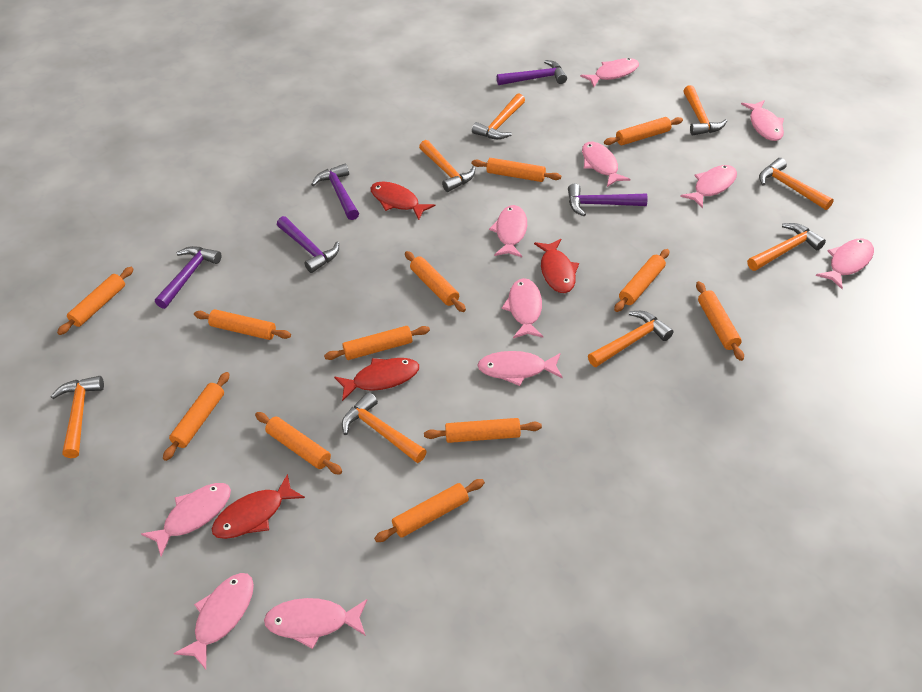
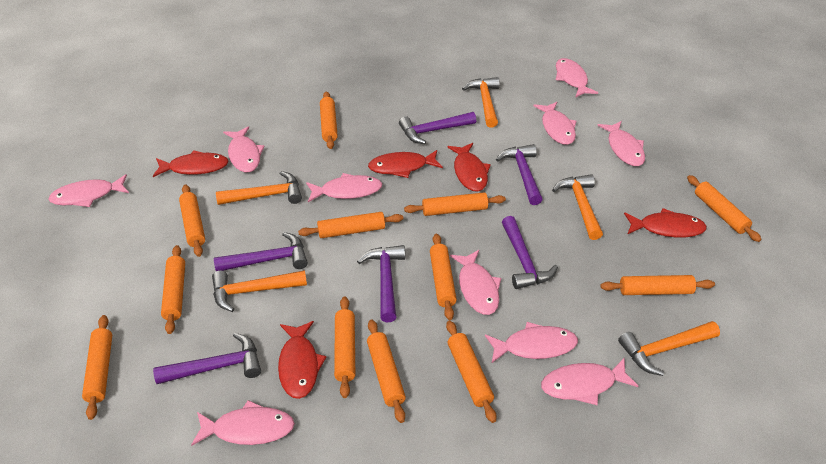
orange hammer: [51,376,104,458] [342,392,427,463] [419,140,475,192] [472,93,525,139] [588,311,674,367] [683,85,727,136] [747,223,826,271] [759,158,834,210] = 8 -> [212,270,307,312] [216,171,302,205] [462,77,500,128] [552,174,603,240] [618,321,720,376] = 5
pink fish: [141,483,231,556] [173,573,254,669] [264,598,367,649] [477,351,562,386] [489,205,527,257] [501,278,543,338] [580,58,639,87] [582,141,631,187] [680,165,737,208] [741,100,784,141] [816,239,874,289] = 11 -> [48,174,129,207] [191,400,295,446] [223,126,265,172] [306,173,382,202] [450,250,501,315] [485,322,578,364] [534,102,576,145] [541,358,638,405] [556,58,598,98] [597,121,645,166] = 10
purple hammer: [155,246,221,309] [277,216,339,273] [311,163,359,220] [497,60,567,85] [568,184,647,216] = 5 -> [153,333,261,384] [214,232,308,271] [357,245,405,322] [399,112,476,144] [496,144,543,205] [502,216,558,289] = 6
red fish: [212,474,305,539] [334,358,419,401] [371,181,435,220] [534,239,579,293] = 4 -> [153,150,229,177] [278,321,326,399] [368,150,443,178] [447,143,491,191] [624,208,707,238] = 5

